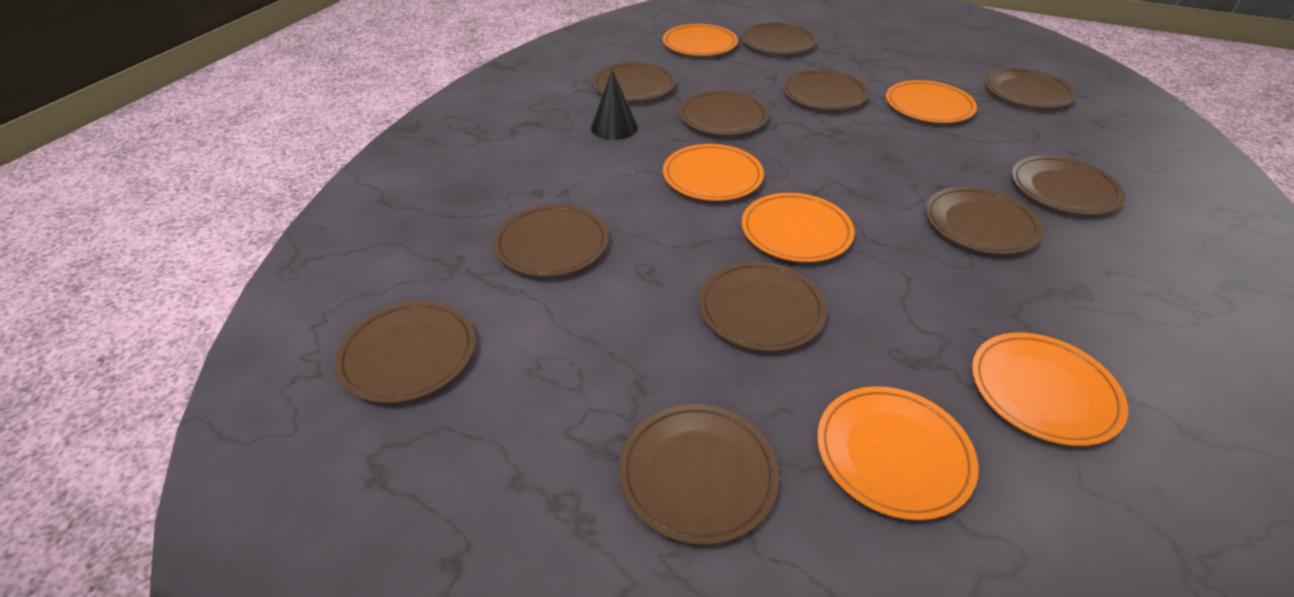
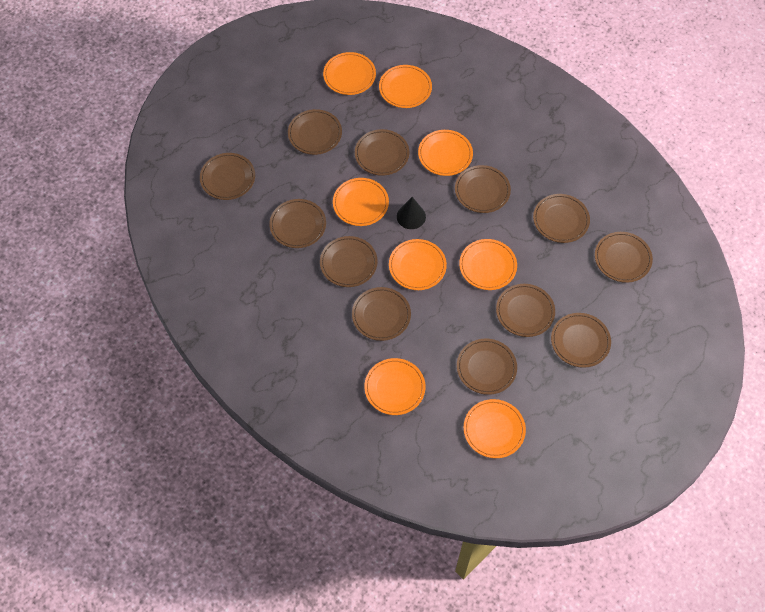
brown plate: [335,301,475,403] [494,204,608,277] [592,62,676,101] [619,404,779,545] [679,90,769,135] [699,262,827,352] [741,23,816,54] [782,70,869,110] [925,187,1043,255] [985,68,1076,108] [1011,155,1125,215] = 11 -> [200,153,255,200] [269,199,326,248] [288,109,342,155] [320,236,378,287] [352,287,411,341] [355,129,409,176] [455,165,511,213] [457,339,517,395] [496,284,555,337] [533,194,590,243] [551,313,611,368] [595,232,653,283] = 12
orange plate: [663,24,738,56] [663,144,764,201] [741,193,855,262] [817,386,978,520] [886,80,977,123] [972,333,1128,446] = 6 -> [323,52,376,95] [333,178,389,226] [364,358,425,415] [379,65,432,108] [389,239,447,290] [418,130,473,176] [459,239,517,290] [464,399,526,458] = 8

